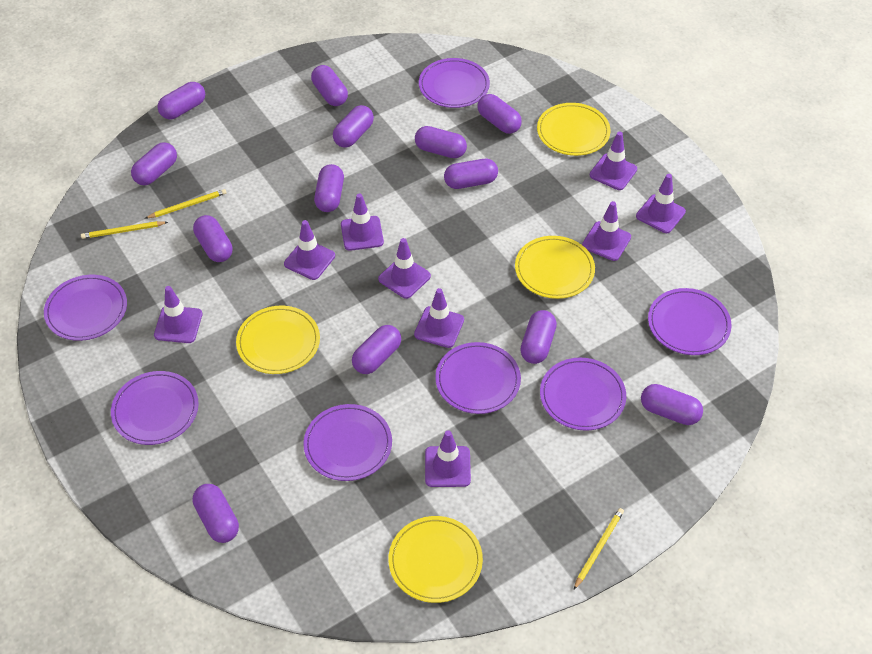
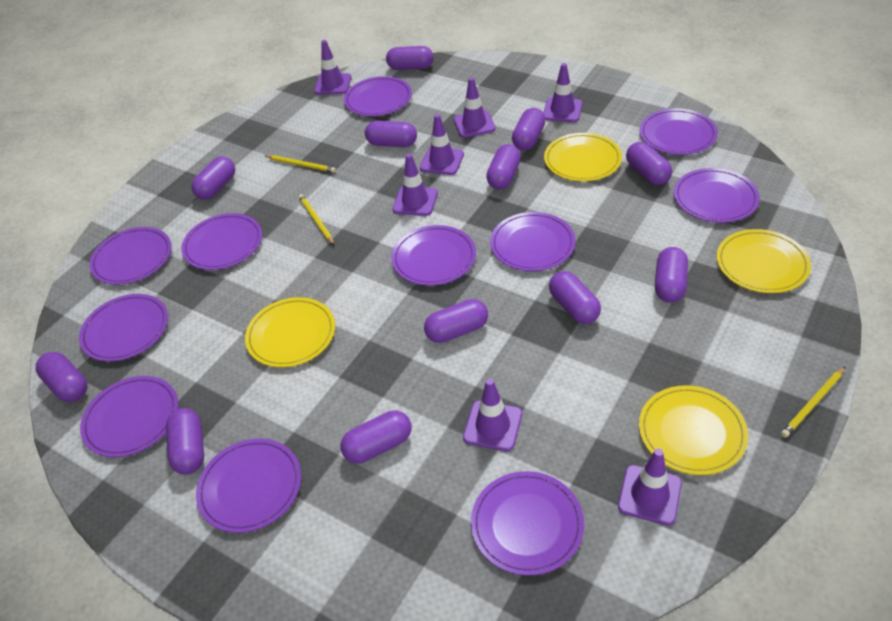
purple capsule: [131,142,177,185] [157,82,205,119] [193,215,232,262] [193,484,239,543] [311,65,348,106] [314,164,344,212] [333,105,374,148] [352,325,401,374] [415,126,467,158] [444,159,498,189] [478,94,522,134] [520,310,557,364] [641,384,703,425] = 13 -> [36,352,87,402] [166,408,204,475] [191,156,235,200] [340,410,411,464] [365,121,417,147] [386,46,434,70] [424,299,488,343] [486,144,521,189] [512,108,545,150] [549,271,601,324] [626,142,672,185] [655,247,688,302] = 12
purple plate: [44,275,127,341] [111,371,199,445] [303,404,392,481] [419,58,490,108] [435,342,521,414] [540,358,626,431] [648,288,731,355] = 7 -> [79,294,168,362] [80,376,178,457] [89,227,171,285] [181,213,262,270] [196,439,301,533] [344,76,412,116] [391,225,476,286] [471,471,584,576] [490,212,575,271] [639,108,718,155] [674,168,760,223] = 11
purple traffic cone: [154,286,202,343] [284,220,335,280] [341,193,384,251] [378,238,431,299] [414,288,464,348] [425,430,471,487] [582,201,631,261] [590,132,637,190] [636,174,686,233] = 9 -> [314,40,351,95] [393,154,438,216] [420,114,464,175] [454,77,496,138] [463,379,522,451] [543,63,583,122] [618,448,682,525] = 7

